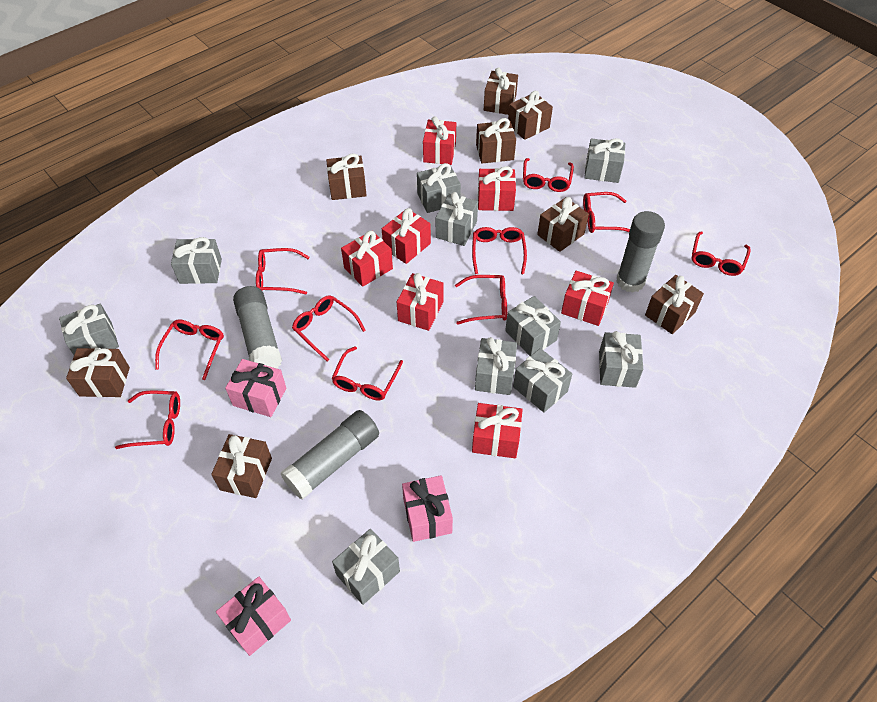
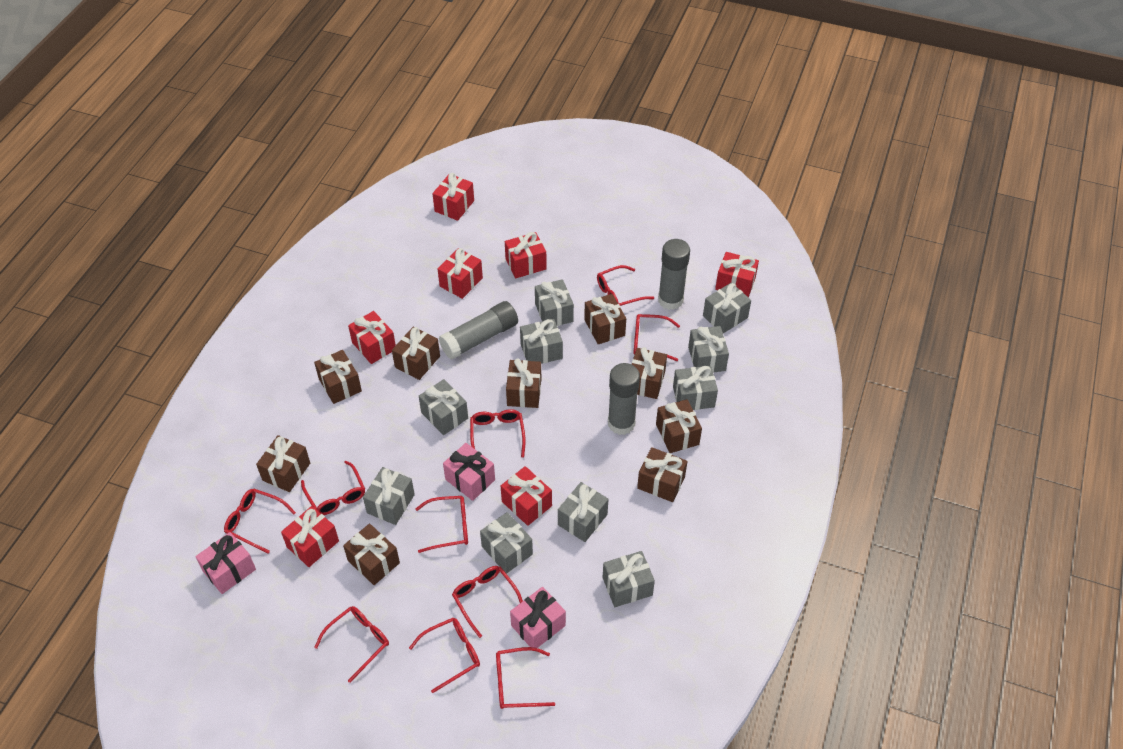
brown gift: [66,348,130,397] [211,434,272,498] [326,153,367,200] [476,118,516,164] [484,67,518,115] [508,91,553,140] [537,197,589,252] [645,275,704,334] = 8 -> [256,435,310,492] [314,350,362,404] [343,523,400,585] [392,327,440,380] [506,359,541,408] [584,294,626,344] [631,347,667,399] [637,447,687,502] [656,399,702,453] = 9

